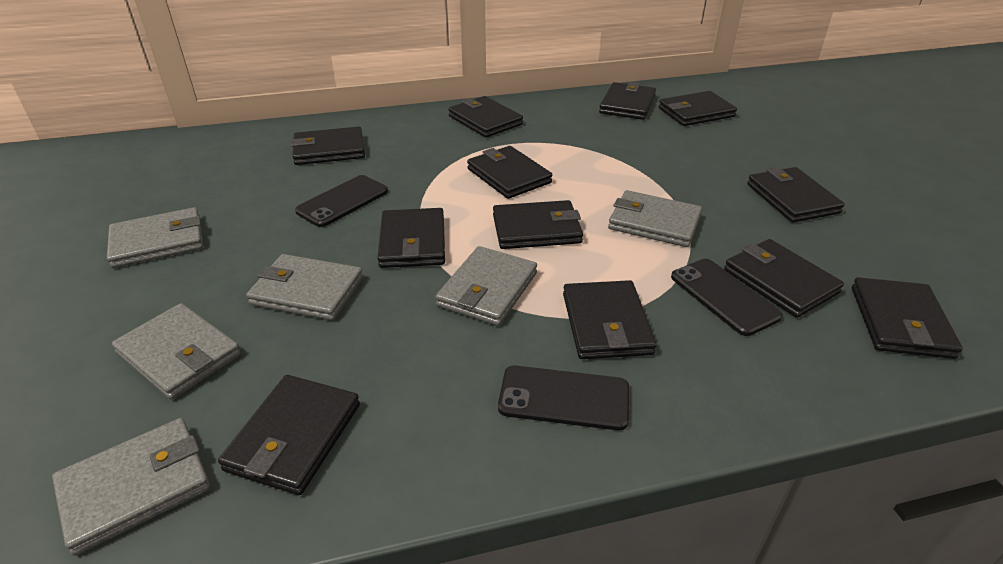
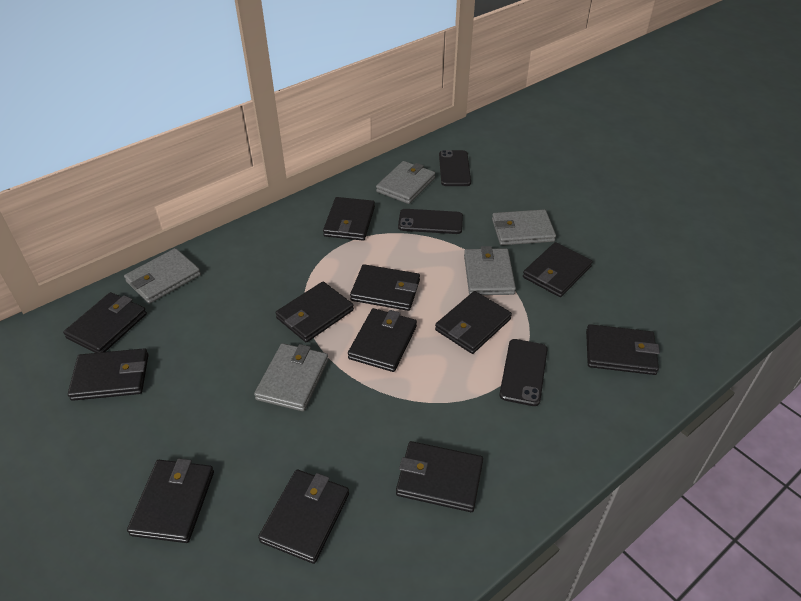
grey wallet: [52,418,211,556] [107,207,203,268] [112,303,241,400] [246,254,363,321] [435,246,537,326] [608,190,702,247] = 6 -> [124,248,201,304] [254,343,328,411] [376,161,435,204] [464,246,516,295] [492,209,556,245] = 5

